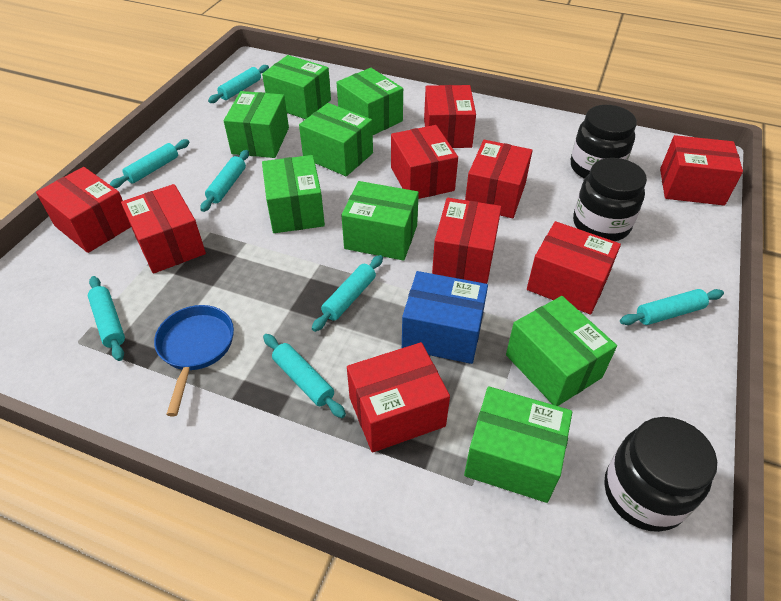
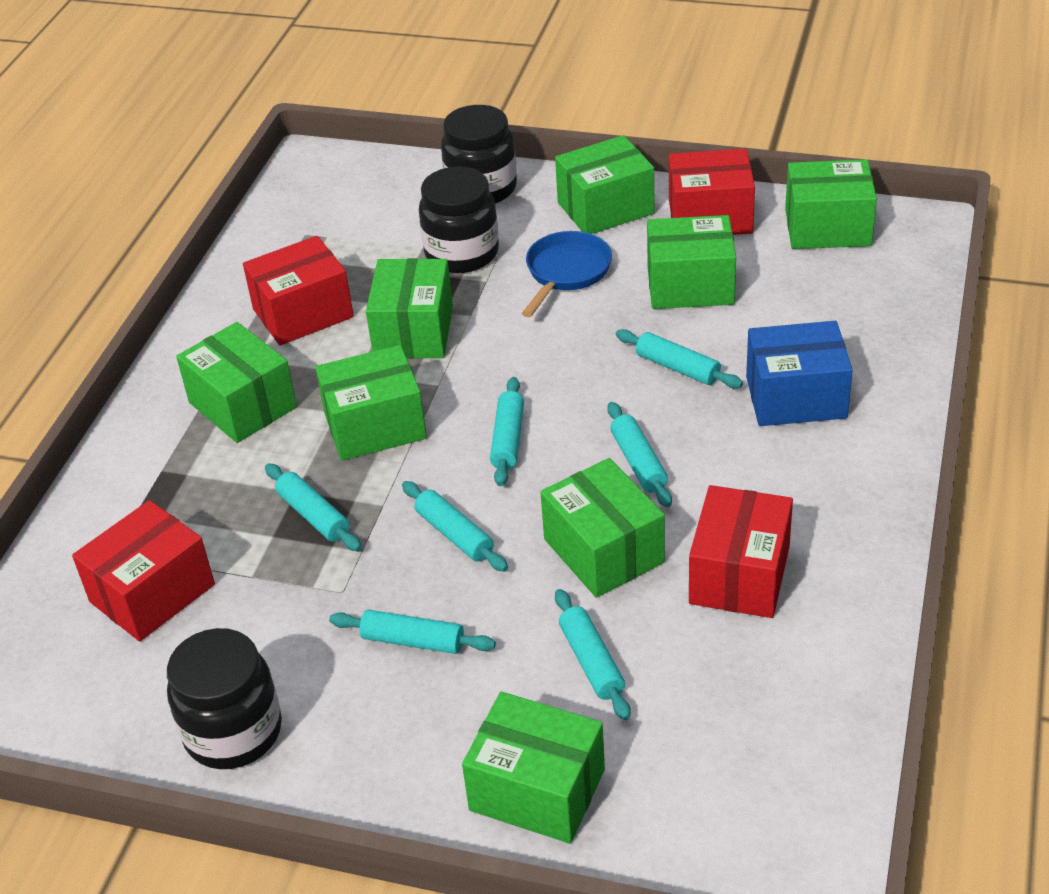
red box: [36,167,131,253] [121,184,206,274] [347,342,450,453] [391,125,458,199] [424,85,476,148] [432,198,501,284] [465,140,532,218] [527,221,621,315] [660,135,743,206] = 9 -> [72,500,215,641] [243,236,354,346] [669,149,755,235] [689,485,793,618] = 4

